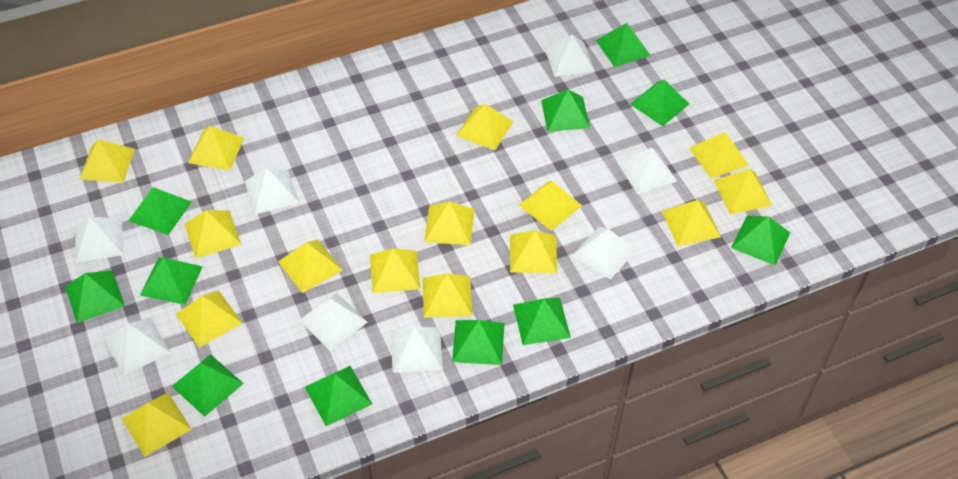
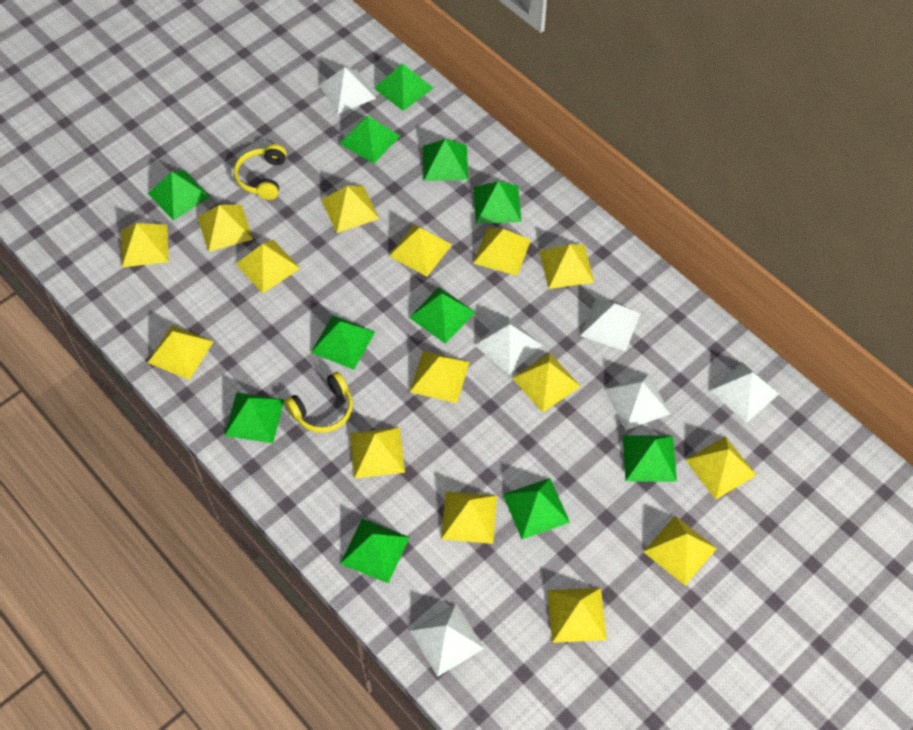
white pyramid: [75,217,124,263] [104,317,171,376] [245,168,299,214] [299,293,367,350] [391,327,443,373] [545,35,595,77] [572,227,637,279] [617,147,677,194] = 8 -> [319,67,376,114] [410,604,485,677] [475,316,542,375] [580,298,641,351] [604,374,670,431] [710,362,779,423] = 6
yellow headphones: none = 0 -> [234,144,287,200] [285,372,353,433] = 2

